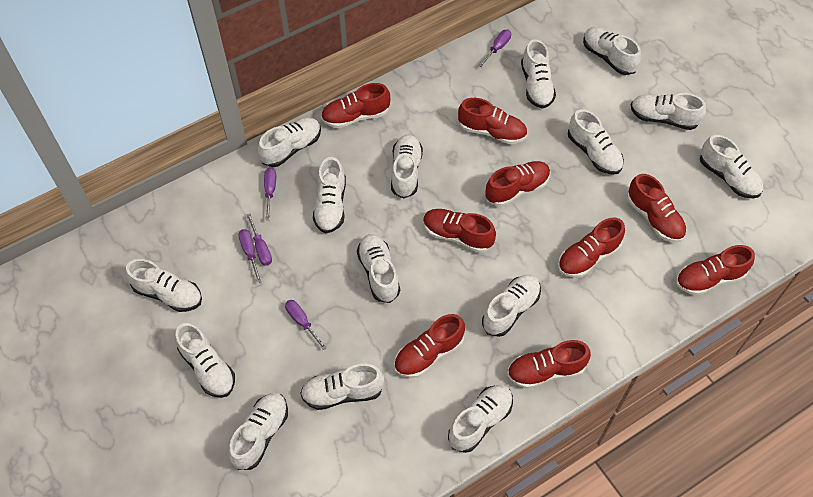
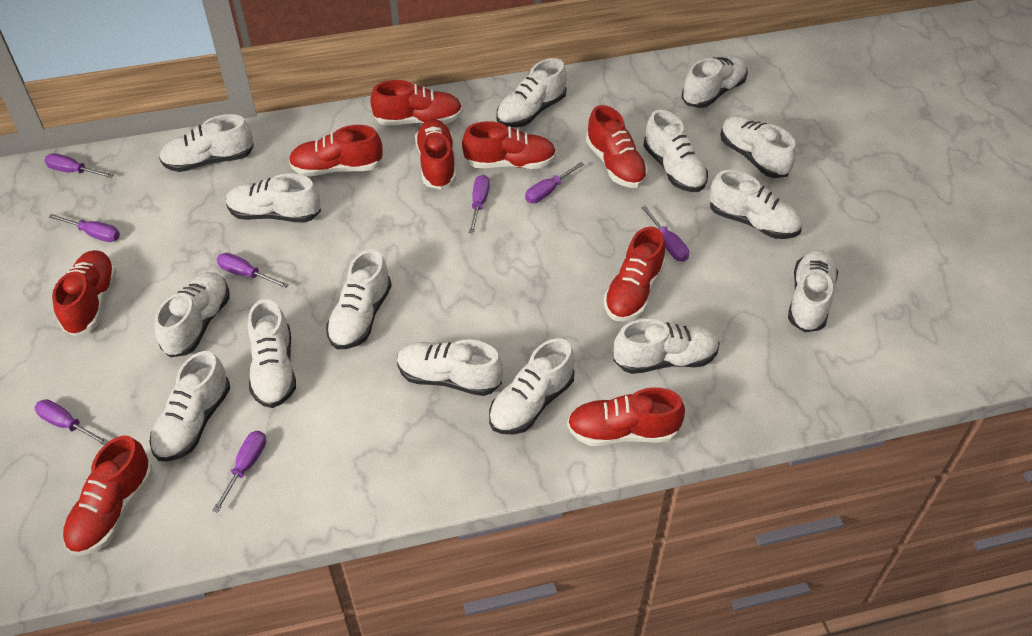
purple screwdriver: [238,229,262,283] [247,214,272,266] [264,168,276,220] [285,300,327,350] [478,30,511,67] = 5 -> [34,399,109,445] [44,153,114,178] [49,214,120,242] [212,431,266,513] [217,253,289,288] [469,175,490,233] [525,162,584,203] [641,206,689,262] = 8

